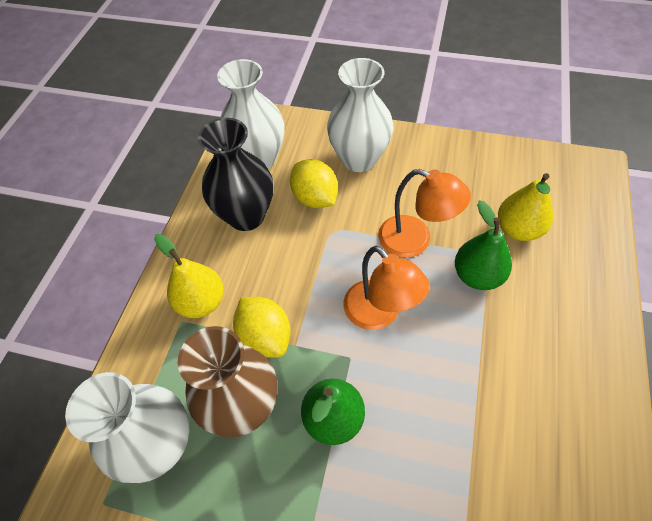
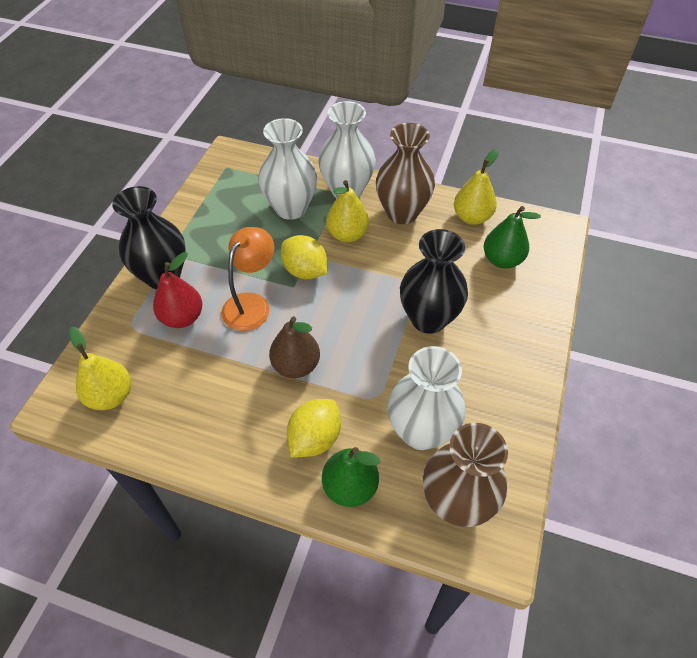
black vase: [198,118,273,231] = 1 -> [112,186,186,290] [400,229,468,334] = 2
brown pear: none = 0 -> [269,316,320,378] = 1
brown vase: [177,326,277,438] = 1 -> [376,123,435,224] [423,423,508,527] = 2
orange lamp: [344,246,430,330] [378,169,471,258] = 2 -> [221,227,275,331] = 1
red pear: none = 0 -> [153,252,202,328] = 1
yellow pear: [154,234,224,318] [498,173,553,241] = 2 -> [69,327,131,410] [326,180,369,242] [454,149,499,225] = 3

